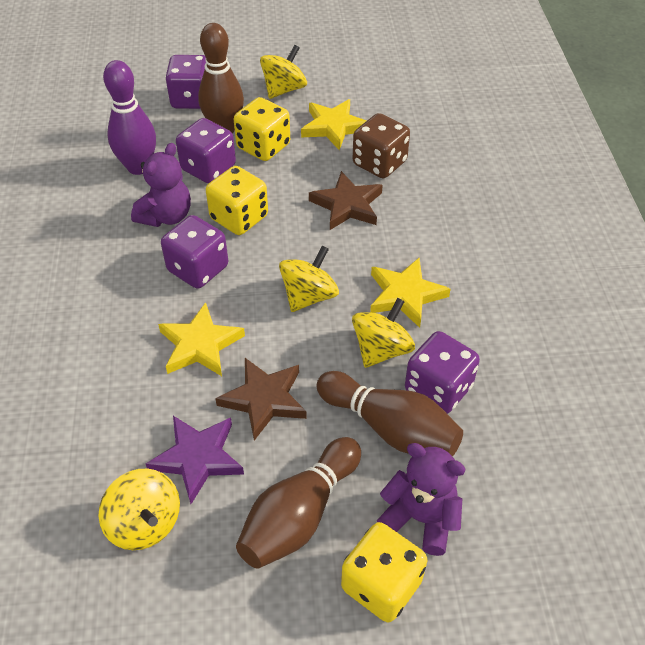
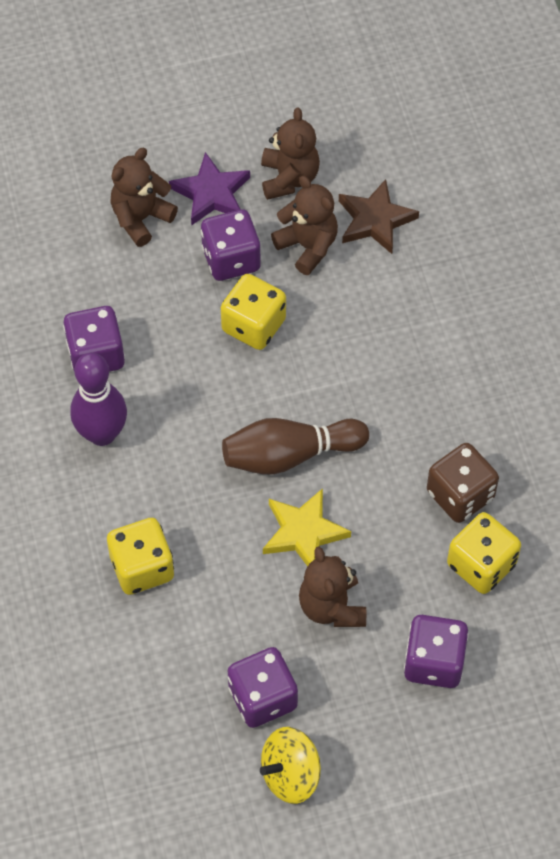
brown bowling pin: [198,23,244,133] [236,437,361,569] [317,371,463,456] = 3 -> [222,418,369,475] = 1
brown star: [215,358,307,441] [309,171,383,230] = 2 -> [339,179,419,254] = 1
brown teddy bear: none = 0 -> [110,148,178,247] [261,108,320,200] [271,176,338,275] [299,546,366,627] = 4
purple teddy bear: [131,143,191,227] [377,443,465,556] = 2 -> none = 0
yellow spinning top: [98,469,180,550] [260,45,307,99] [279,246,339,312] [352,298,415,368] = 4 -> [260,727,321,804] = 1
yellow star: [158,302,245,376] [301,99,366,150] [370,258,450,328] = 3 -> [263,488,351,566] = 1

